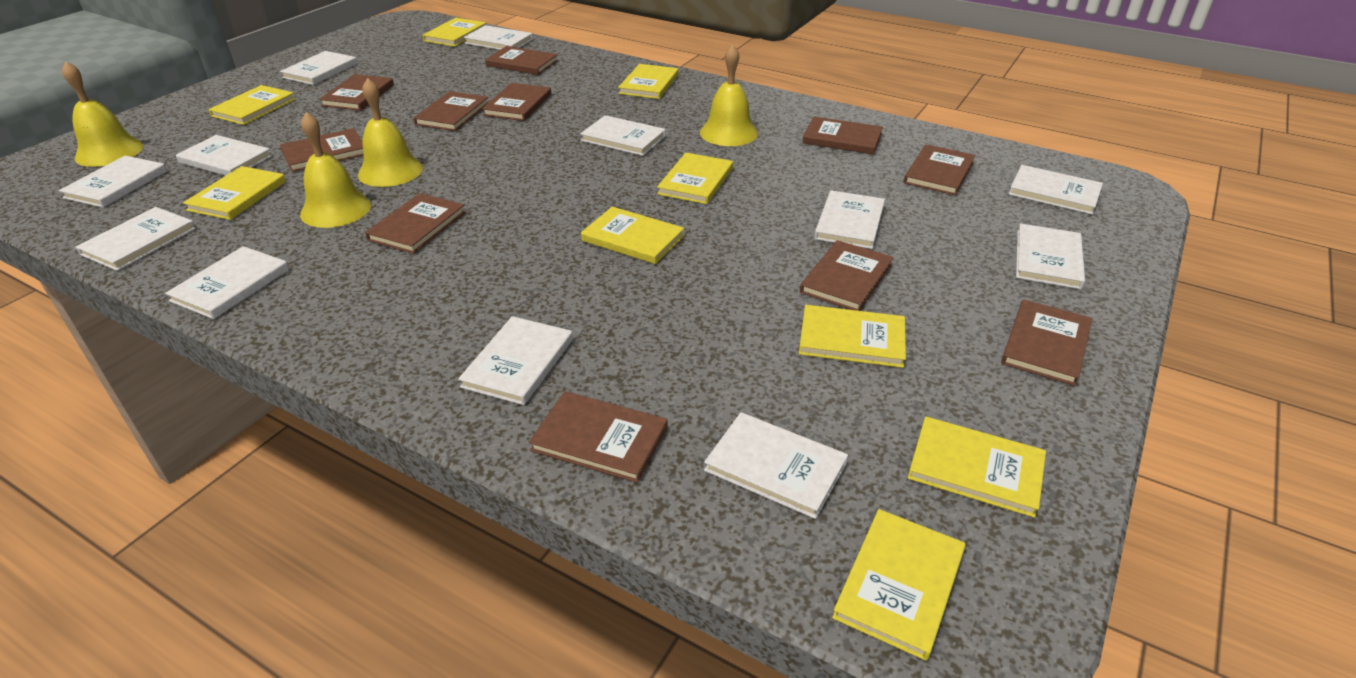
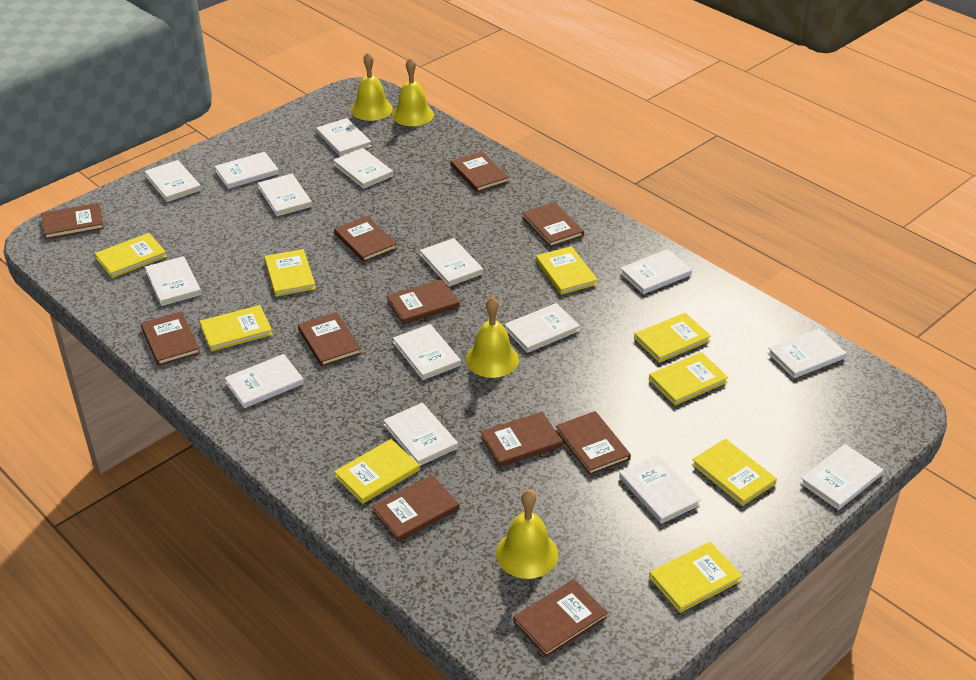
white book: [59,156,167,208] [76,207,196,271] [165,246,289,319] [176,135,272,176] [280,51,357,85] [458,316,573,405] [464,25,533,50] [580,115,666,156] [704,412,848,519] [814,190,885,249] [1009,165,1103,214] [1016,223,1085,289] = 12 -> [144,160,201,202] [145,256,201,306] [214,152,279,189] [225,354,304,408] [258,174,312,216] [316,118,372,157] [333,148,394,189] [383,403,458,466] [393,324,461,380] [420,238,483,287] [504,303,580,353] [619,455,701,524] [620,249,692,294] [767,328,846,378] [800,444,883,510] = 15

